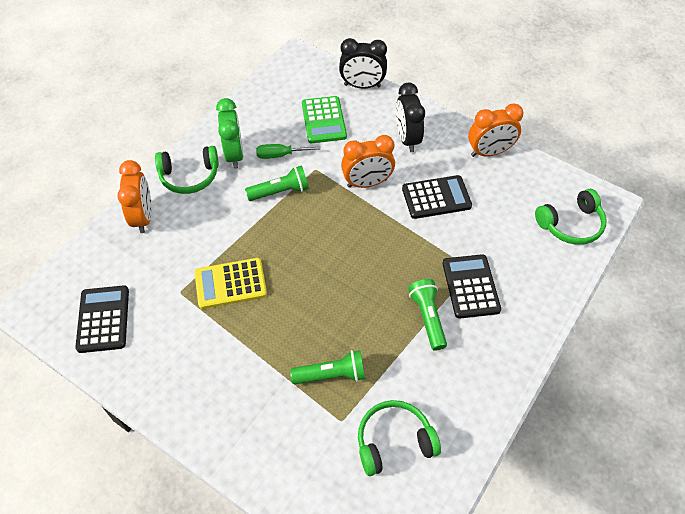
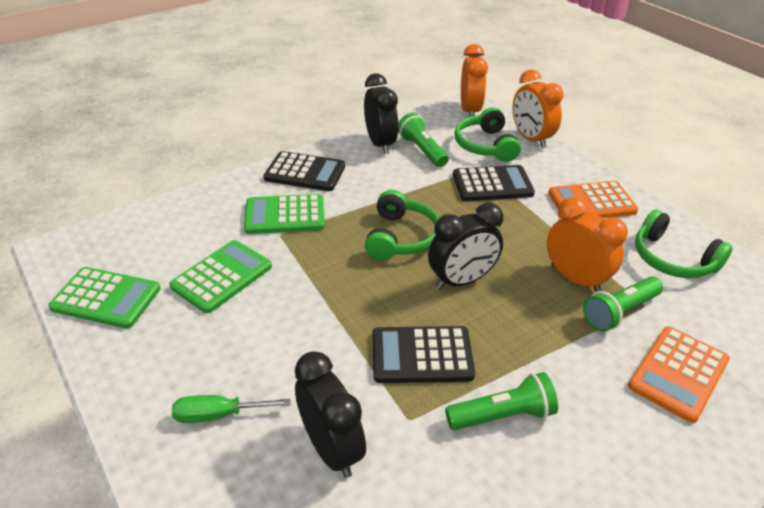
black clock: [339,38,387,89] [396,83,425,152] = 2 -> [295,351,366,478] [364,73,398,155] [428,203,503,290] = 3
green calculator: [302,96,347,143] = 1 -> [48,267,160,329] [169,240,272,313] [244,194,325,234] = 3
green clock: [216,98,243,169] = 1 -> none = 0
orange calculator: none = 0 -> [548,181,638,218] [628,326,730,423] = 2
yellow calculator: [195,258,267,309] = 1 -> none = 0

